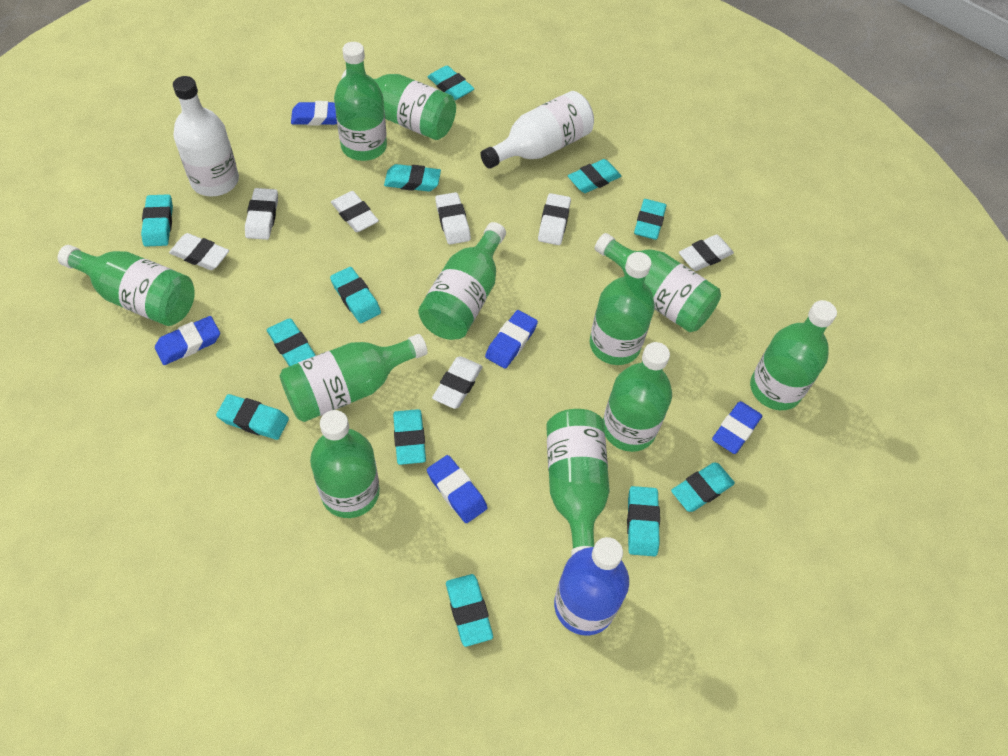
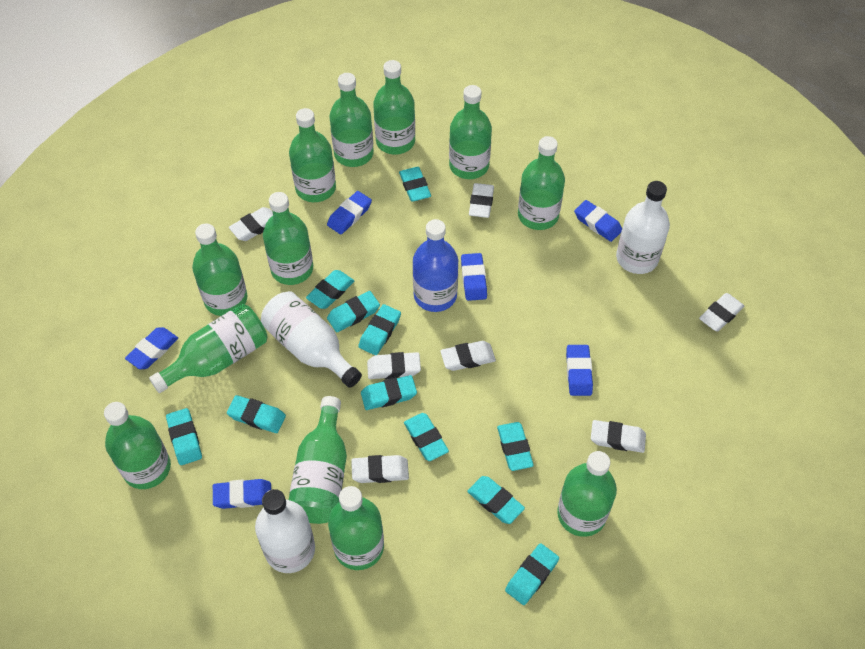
blue eraser: [155,316,220,365] [291,101,337,126] [427,455,487,523] [485,310,538,369] [712,401,762,454] = 5 -> [125,327,178,369] [213,479,271,509] [327,191,372,234] [461,253,487,301] [566,345,593,396] [574,200,622,242] = 6
green bottle: [58,245,195,326] [280,334,428,422] [310,410,380,518] [334,42,387,161] [341,70,456,140] [418,222,506,340] [546,409,610,556] [590,252,655,365] [595,233,721,332] [603,342,672,452] [750,300,837,410] = 11 -> [104,402,171,489] [149,304,268,393] [192,224,247,316] [263,192,313,285] [289,108,336,202] [289,396,347,524] [328,486,384,570] [329,73,374,167] [373,60,415,154] [449,85,492,179] [518,136,565,230] [557,451,617,537] = 12
turquoise eraser: [141,194,173,247] [216,394,289,440] [267,319,316,366] [330,267,381,323] [384,164,441,192] [393,409,426,465] [428,66,475,100] [446,574,493,647] [568,159,621,193] [627,486,660,556] [634,199,666,240] [671,462,735,512] = 12 -> [166,408,202,465] [227,395,286,433] [306,270,354,309] [327,291,380,332] [358,304,401,355] [361,375,417,410] [399,167,431,202] [404,413,449,461] [467,476,525,524] [497,422,534,471] [505,543,559,605] = 11
white bottle: [173,76,239,197] [481,91,594,169] = 2 -> [255,489,315,573] [261,291,362,388] [616,181,670,274] = 3

